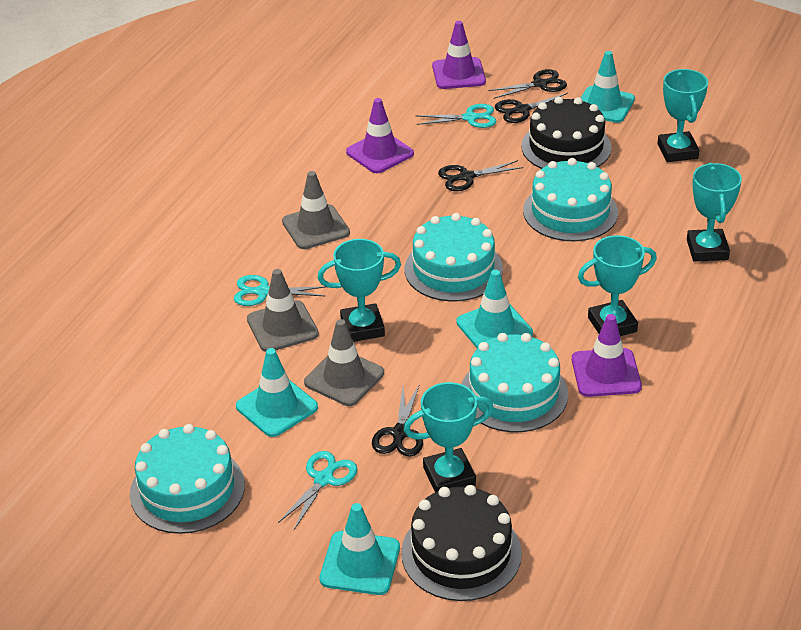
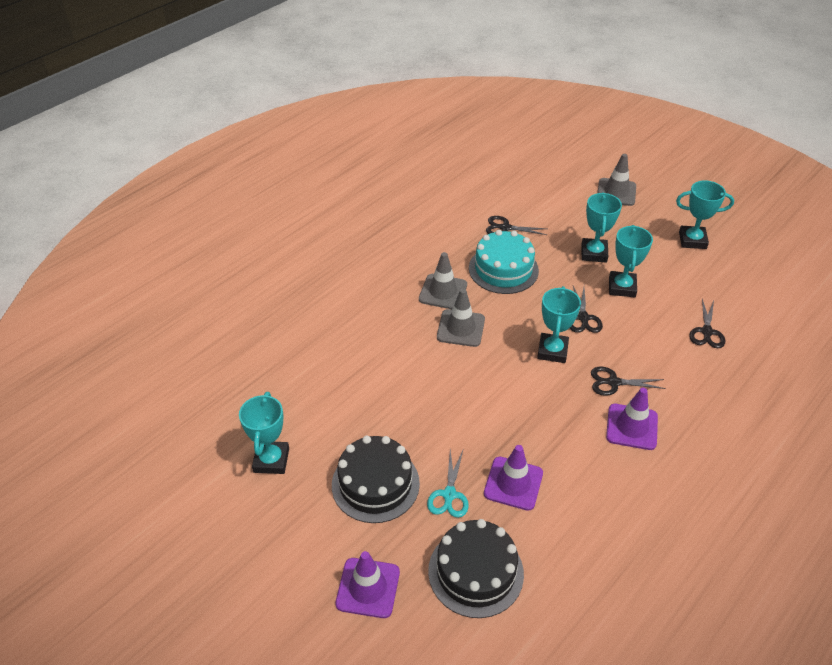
turquoise cake: [130,424,245,534] [405,213,503,301] [461,333,568,432] [523,158,618,241] = 4 -> [469,230,539,294] = 1
turquoise scissors: [234,275,326,306] [278,451,357,530] [415,104,496,128] = 3 -> [427,450,469,518] = 1
turquoise traffic cone: [236,348,318,437] [320,503,400,595] [456,270,533,348] [581,51,635,123] = 4 -> none = 0

